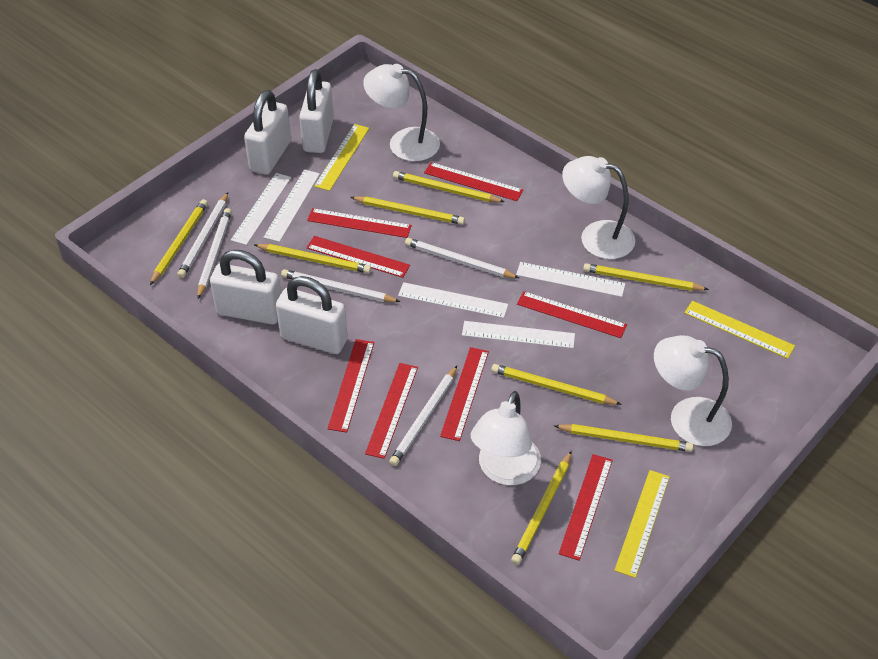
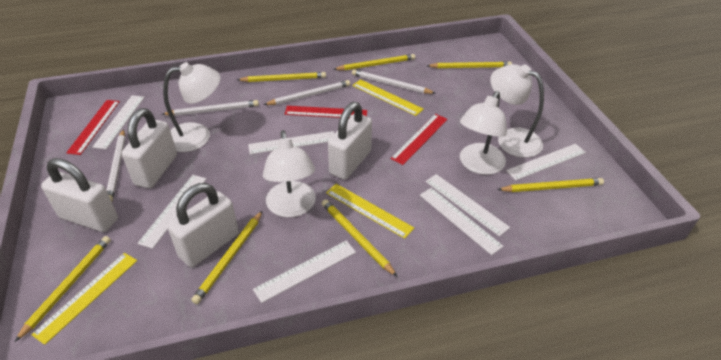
red ruler: [306,236,410,278] [307,208,412,238] [327,339,374,433] [365,363,418,459] [424,162,523,201] [440,347,489,441] [517,291,627,338] [559,454,613,561] = 8 -> [66,100,120,155] [285,106,367,118] [390,114,448,165] = 3
white pencil: [177,192,228,278] [197,208,232,299] [281,269,401,302] [389,366,457,466] [405,238,519,278] = 5 -> [106,129,125,202] [162,100,259,116] [264,80,350,105] [352,69,436,94] = 4
white ruler: [231,173,291,245] [263,170,320,242] [398,282,508,318] [462,321,575,348] [516,262,625,297] = 5 -> [92,95,145,149] [137,175,207,249] [248,131,334,154] [253,240,356,303] [420,188,504,255] [426,174,510,237] [506,144,586,181] = 7
yellow pencil: [150,199,208,285] [254,244,371,273] [350,196,465,225] [393,171,505,202] [491,364,622,405] [511,451,572,565] [554,424,693,452] [583,263,709,291] = 8 -> [15,236,111,342] [191,211,262,304] [237,72,326,82] [322,199,397,277] [333,54,415,71] [427,61,512,68] [497,178,604,192] = 7

